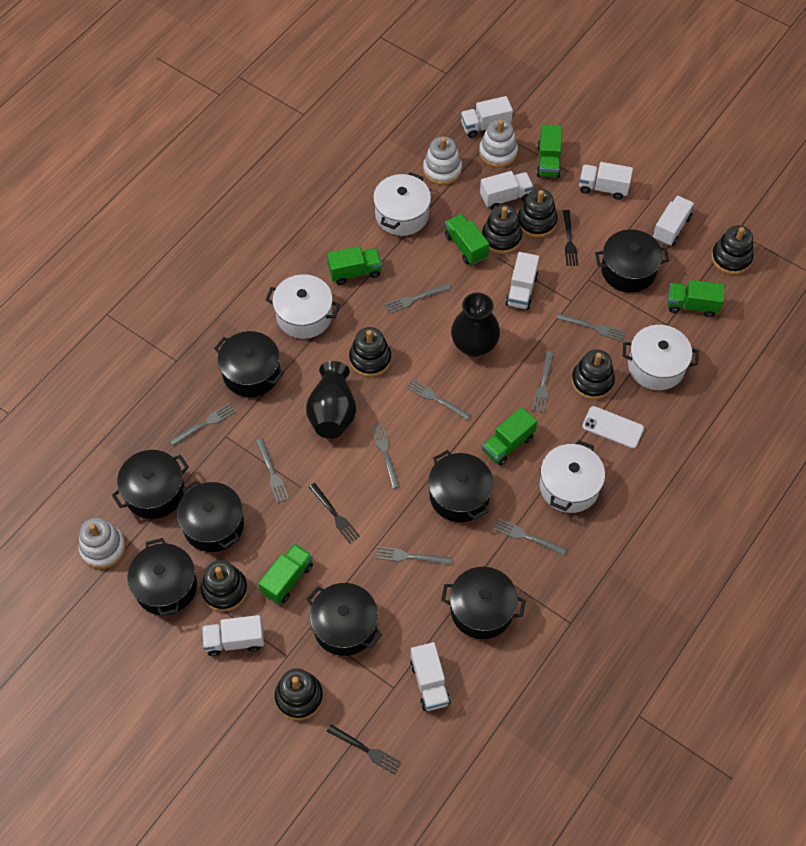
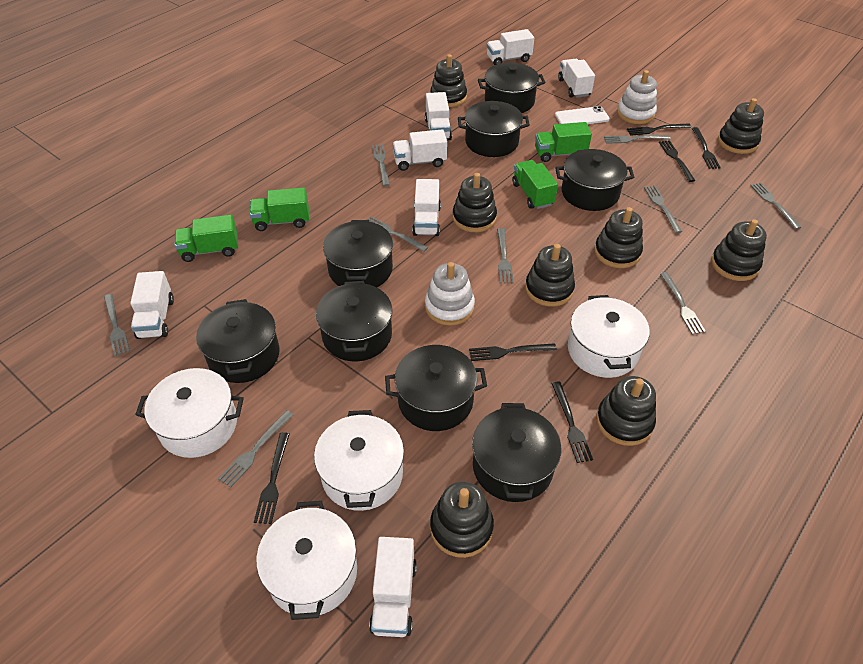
black fork: [309,483,360,543] [327,724,402,775] [563,210,578,266] = 3 -> [254,432,290,524] [469,343,557,361] [551,381,593,463] [627,123,691,136] [659,140,695,182] [692,127,721,169] = 6
black stacking toy: [201,560,248,612] [275,668,323,720] [349,327,391,377] [482,205,522,254] [518,189,558,238] [572,349,615,400] [711,225,753,275] = 7 -> [430,54,467,107] [430,481,494,558] [453,173,497,232] [525,244,575,307] [594,207,643,268] [596,376,656,446] [711,219,767,281] [718,98,764,154] = 8
black vase: [306,361,356,439] [451,292,500,357] = 2 -> none = 0
green truck: [258,543,313,604] [327,246,382,285] [445,214,489,265] [482,407,537,466] [536,125,562,178] [668,280,724,317] = 6 -> [175,215,238,262] [250,187,309,231] [512,160,558,209] [535,122,592,162] = 4
white stacking toy: [78,518,126,569] [423,137,462,185] [479,119,518,168] = 3 -> [425,262,475,326] [617,70,657,124] = 2

